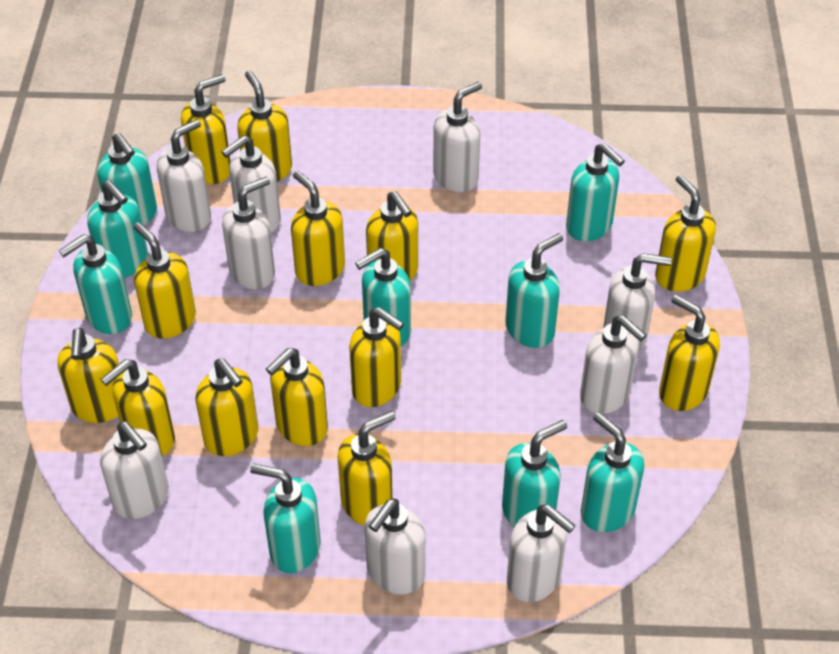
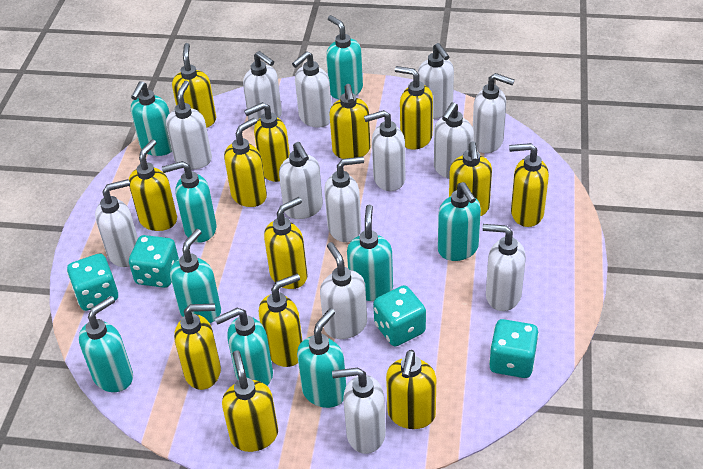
turquoise dice: none = 0 -> [67,253,118,311] [129,235,179,288] [373,285,426,347] [489,319,539,378] = 4
white soap dispenser: [100,422,169,519] [157,119,211,232] [221,135,281,232] [222,177,275,289] [365,498,425,594] [433,82,482,193] [507,505,576,602] [580,315,646,414] [603,253,672,353] = 9 -> [95,179,138,267] [166,81,212,169] [243,51,282,126] [279,142,323,219] [292,51,332,128] [320,242,367,339] [324,156,364,242] [332,368,386,454] [364,110,406,191] [418,43,454,119] [434,102,474,179] [473,73,515,153] [483,224,526,311] = 13

